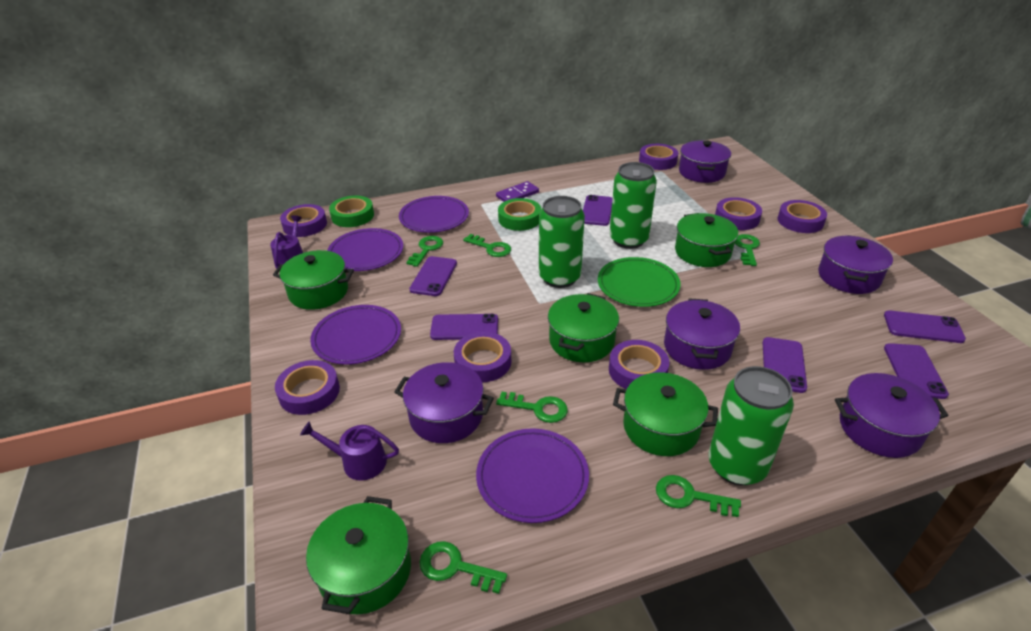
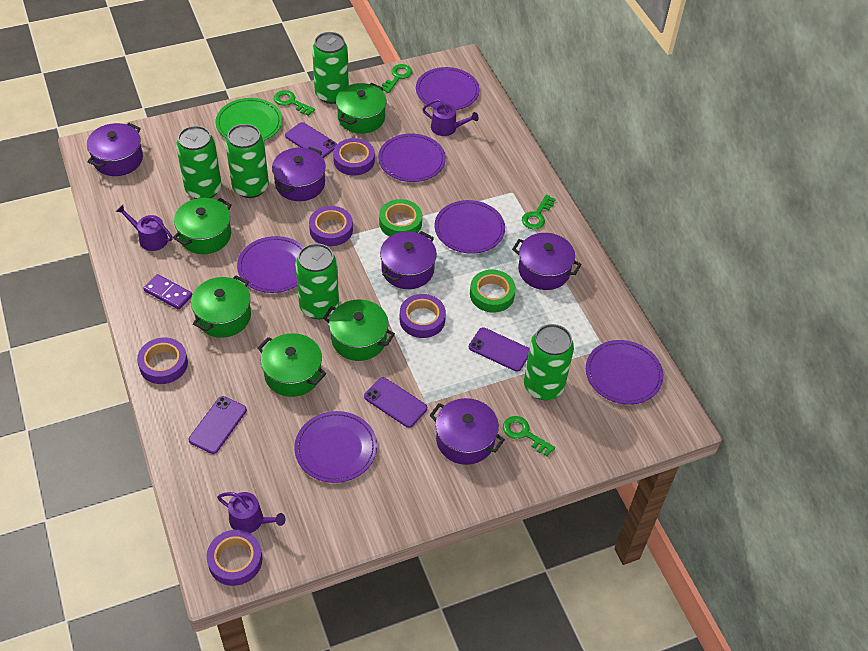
green can: [539,196,585,288] [609,162,657,249] [709,366,794,485] = 3 -> [176,126,222,199] [226,124,269,198] [295,243,339,319] [312,32,349,104] [524,324,574,400] = 5
green key: [406,236,443,267] [419,541,507,594] [463,234,511,257] [496,392,568,423] [656,475,741,517] [735,234,760,266] = 6 -> [274,90,315,116] [381,64,412,93] [503,416,555,456] [522,195,556,229] = 4
purple phone: [409,256,457,296] [430,314,498,340] [583,195,613,226] [762,337,807,393] [884,310,966,343] [884,343,949,399] = 6 -> [189,396,247,454] [285,122,337,158] [364,377,427,428] [469,327,529,372] = 4
purple plate: [310,305,401,365] [327,228,403,271] [399,196,469,233] [476,428,589,523] = 4 -> [237,236,304,293] [294,411,377,483] [378,133,446,182] [416,67,480,110] [435,200,505,254] [586,340,663,405] = 6
purple tape: [275,360,340,415] [280,204,327,237] [454,332,511,382] [609,340,669,389] [639,144,678,170] [715,197,762,230] [778,200,827,233] = 7 -> [137,337,188,384] [206,530,262,586] [309,206,353,246] [333,138,375,176] [400,294,446,338] = 5
purple watering can: [270,215,303,269] [300,421,399,481] = 2 -> [116,205,173,251] [217,492,286,533] [423,99,479,136] = 3

